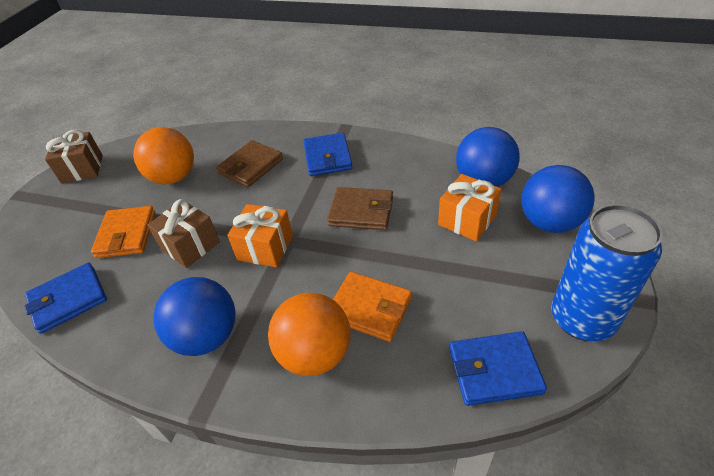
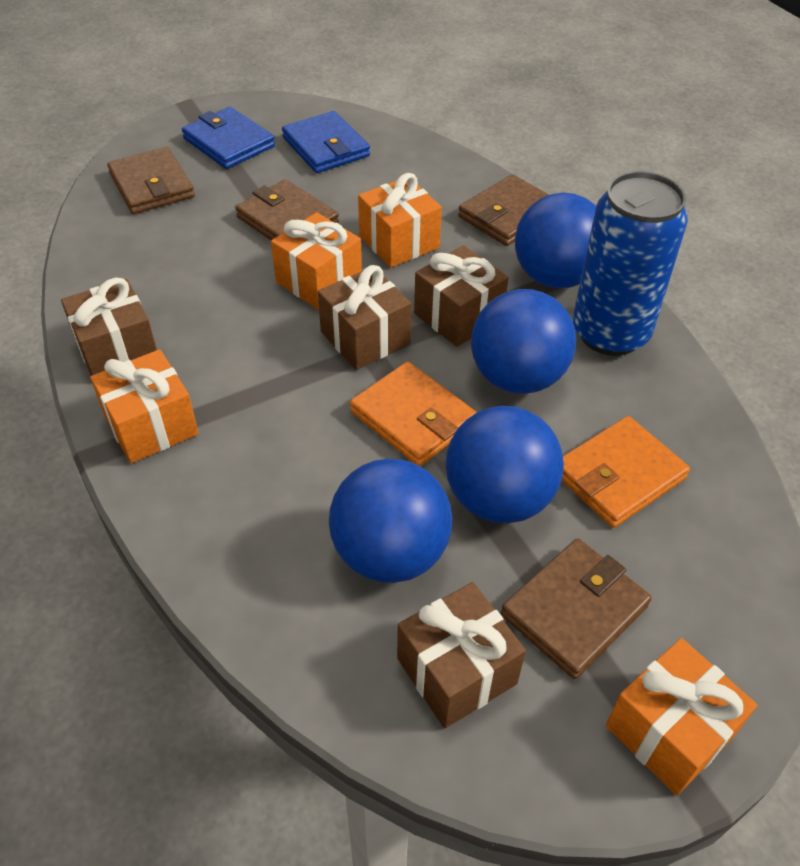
blue ball: [154,277,236,356] [456,127,520,187] [521,165,595,233] = 3 -> [329,459,452,583] [446,406,564,523] [471,289,576,394] [515,193,596,288] = 4
blue wallet: [25,263,107,334] [303,133,353,176] [449,331,547,406] = 3 -> [182,107,275,169] [282,111,370,173] = 2
brown gift: [45,129,103,183] [147,199,220,268] = 2 -> [61,278,157,376] [318,265,411,370] [397,582,526,728] [414,245,508,347] = 4
brown wallet: [216,140,283,187] [327,187,393,230] = 2 -> [107,147,195,214] [235,179,339,240] [458,174,549,246] [501,538,652,679] = 4
orange ball: [133,127,194,184] [268,293,351,376] = 2 -> none = 0
orange gift: [227,204,293,267] [438,174,501,242] = 2 -> [90,349,199,463] [271,212,362,310] [358,173,442,268] [606,638,758,796] = 4

